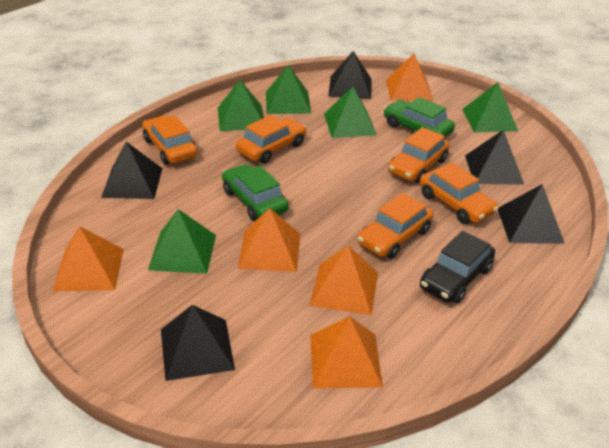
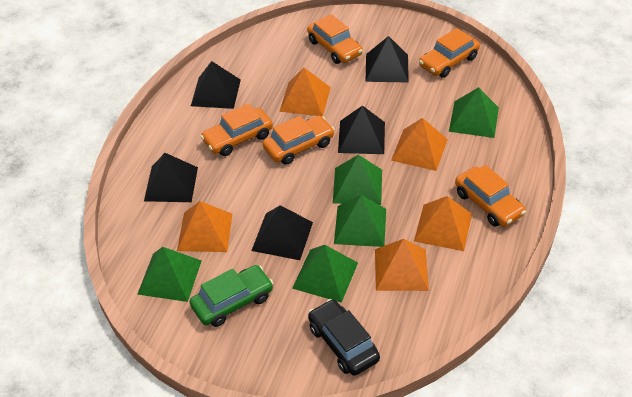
green car: [222,164,288,221] [384,97,455,137] = 2 -> [190,265,273,327] = 1

